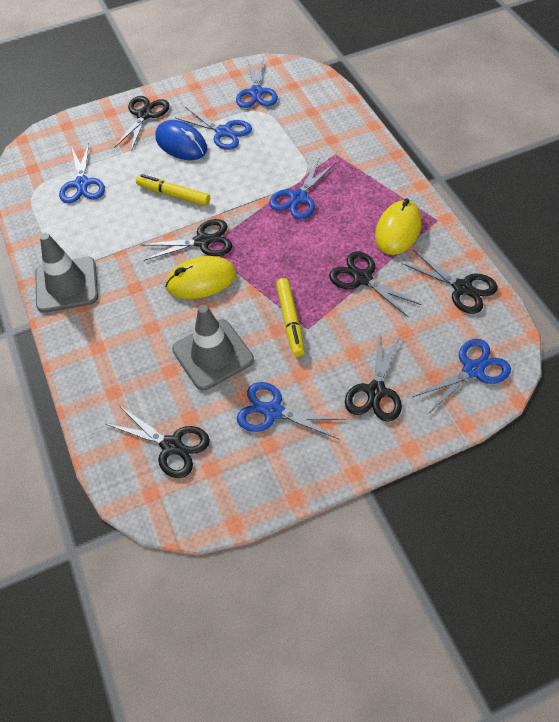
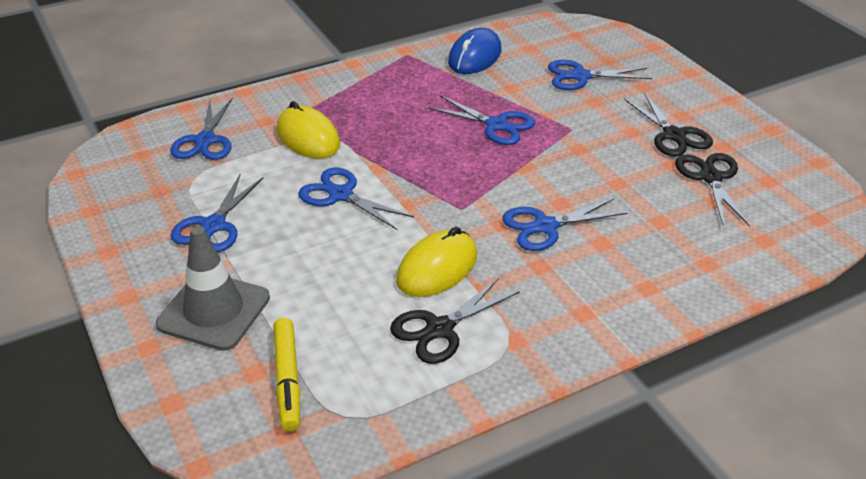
black scissors: [106,406,210,478] [114,96,169,151] [141,219,232,261] [329,251,422,318] [345,333,402,422] [402,250,498,314] = 6 -> [390,278,520,364] [624,93,713,156] [675,153,750,227] = 3
grey traffic cone: [35,233,98,313] [172,305,254,391] = 2 -> [156,226,270,351] = 1
yellow marker: [136,174,210,206] [276,278,305,357] = 2 -> [273,318,300,431] = 1

